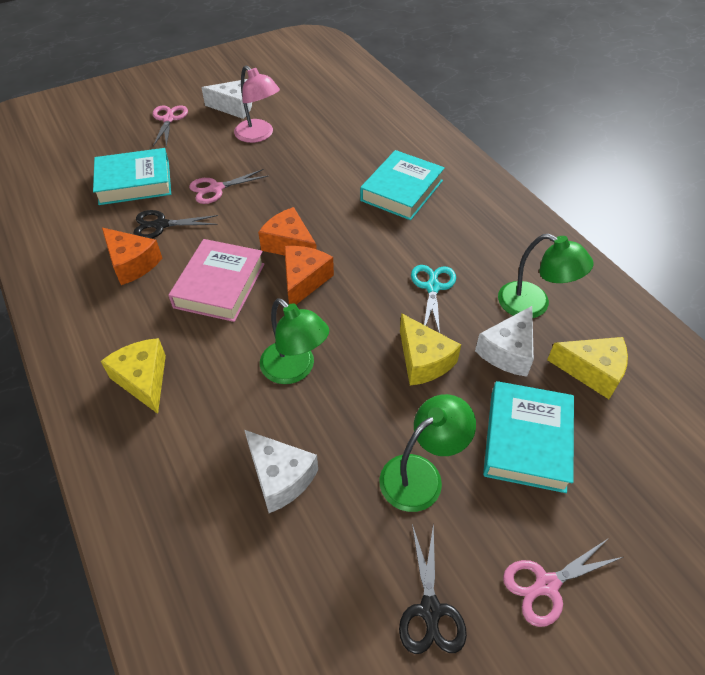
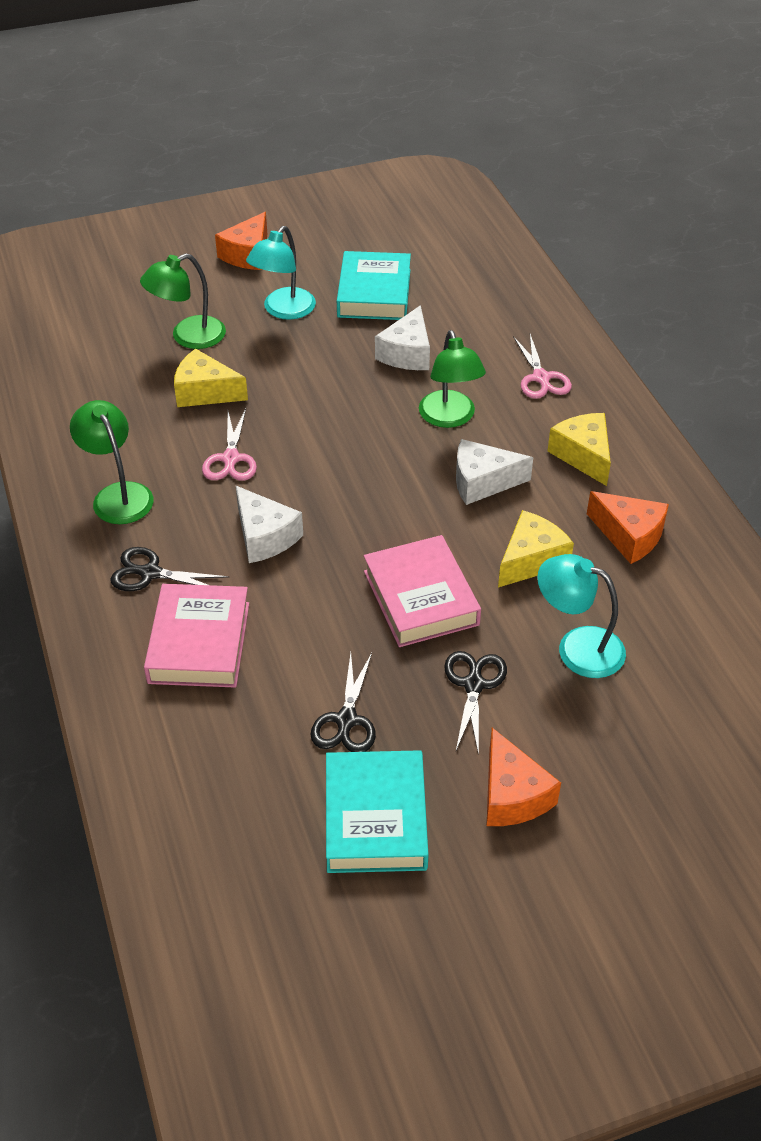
black scissors: [133,210,218,239] [399,523,467,654] = 2 -> [110,547,229,591] [310,653,376,752] [444,651,507,756] = 3
pink book: [168,239,264,322] = 1 -> [144,584,249,688] [364,535,481,647] = 2
pink lamp: [234,66,280,143] = 1 -> none = 0
pink scissors: [153,105,188,147] [189,169,268,204] [503,539,623,627] = 3 -> [202,409,257,481] [513,334,572,399] = 2
turquoise book: [93,148,171,205] [360,150,445,220] [483,381,574,493] = 3 -> [326,750,429,873] [337,251,411,320] = 2
turquoise lamp: none = 0 -> [246,226,316,320] [537,554,626,678] = 2
turquoise scissors: [411,265,456,333] = 1 -> none = 0

